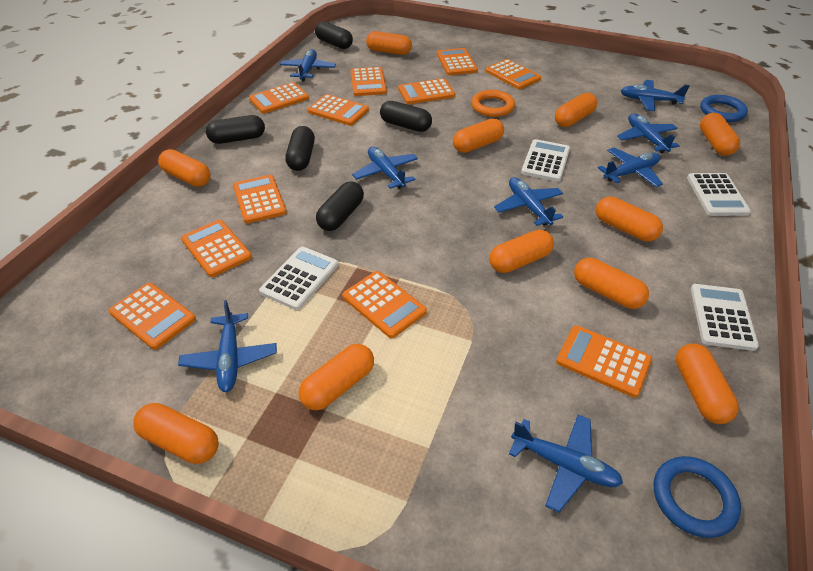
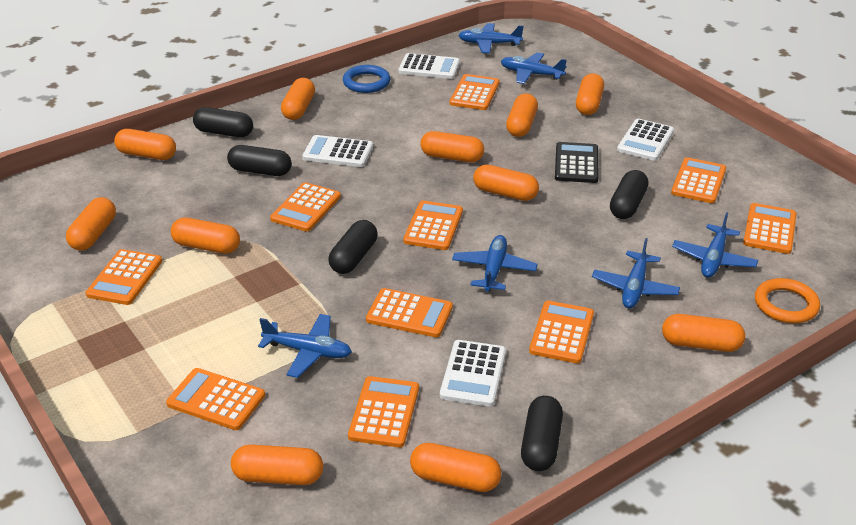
black calculator: none = 0 -> [555,142,599,183] = 1
blue plane: [178,300,277,392] [280,49,336,81] [352,147,418,189] [494,177,563,226] [509,415,623,513] [598,147,663,187] [617,113,680,153] [620,80,690,111] = 8 -> [258,314,352,378] [452,235,538,292] [458,23,524,53] [501,52,567,84] [592,238,680,308] [672,212,758,278] = 6
blue ring: [654,456,741,538] [700,95,748,122] = 2 -> [343,65,390,93] = 1
orange calculator: [108,283,196,350] [181,220,252,277] [233,175,287,223] [249,82,309,114] [307,94,369,126] [342,271,427,338] [351,67,387,96] [398,78,455,104] [437,48,478,75] [485,59,541,89] [556,325,652,398] = 11 -> [86,249,162,305] [166,368,265,430] [270,182,341,232] [348,376,419,447] [366,288,453,337] [403,201,463,250] [450,74,500,110] [529,301,594,363] [671,157,726,203] [743,203,797,254] = 10

